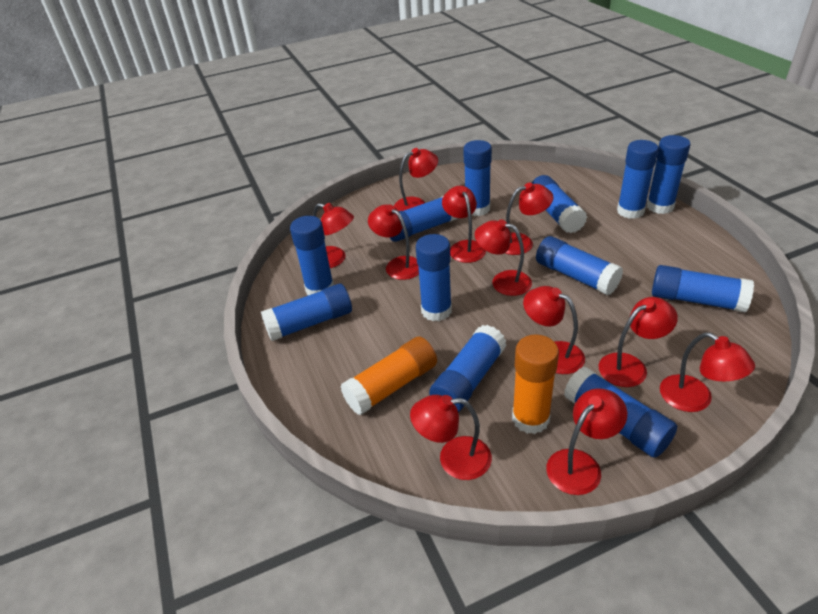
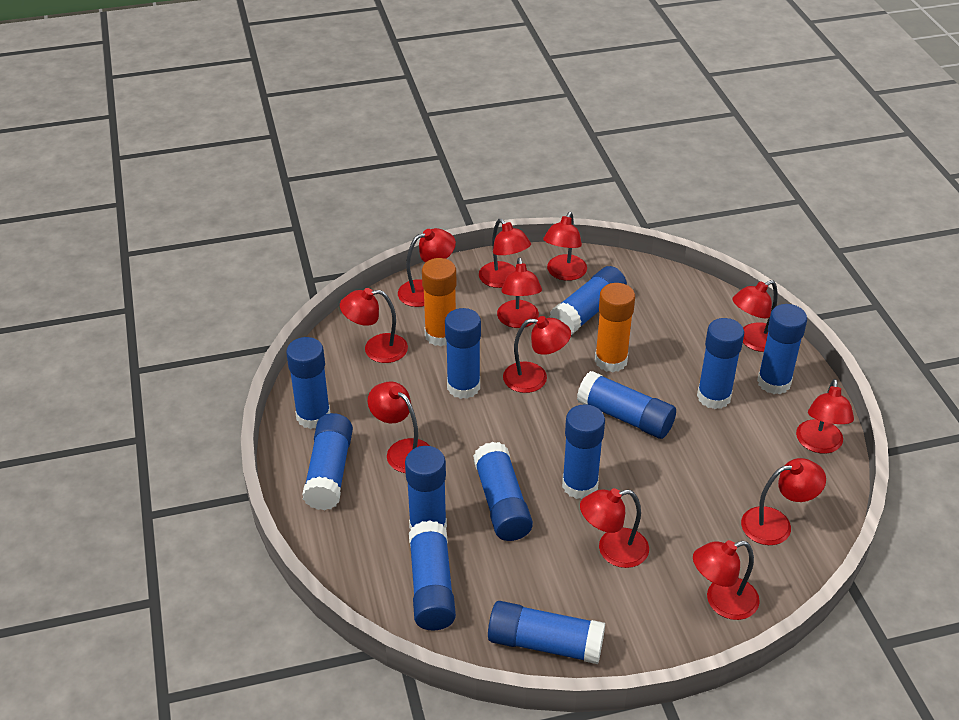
red lamp: [313,203,354,268] [368,205,419,280] [394,148,438,211] [410,395,492,480] [442,186,486,263] [475,219,532,296] [506,182,553,255] [523,286,585,374] [546,389,627,495] [599,297,678,387] [660,332,755,412] = 11 -> [340,288,408,363] [368,381,430,473] [398,228,456,307] [479,219,531,288] [497,257,542,328] [503,316,571,393] [543,212,587,281] [580,488,649,568] [693,540,760,620] [732,280,778,352] [741,458,826,545] [796,379,854,454] = 12

